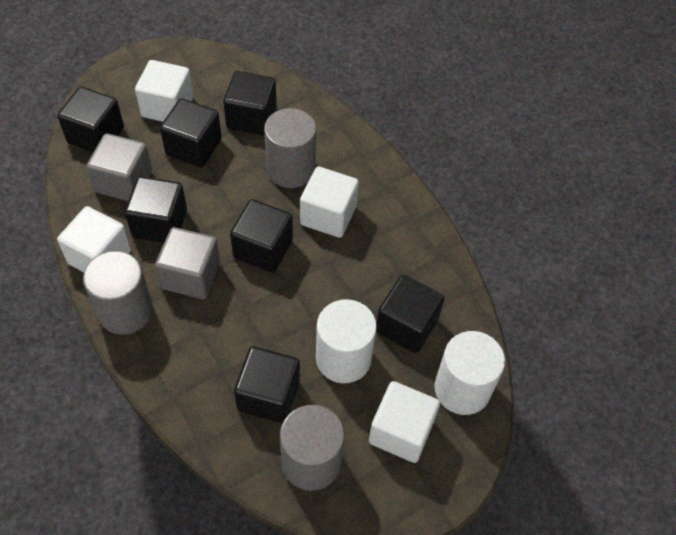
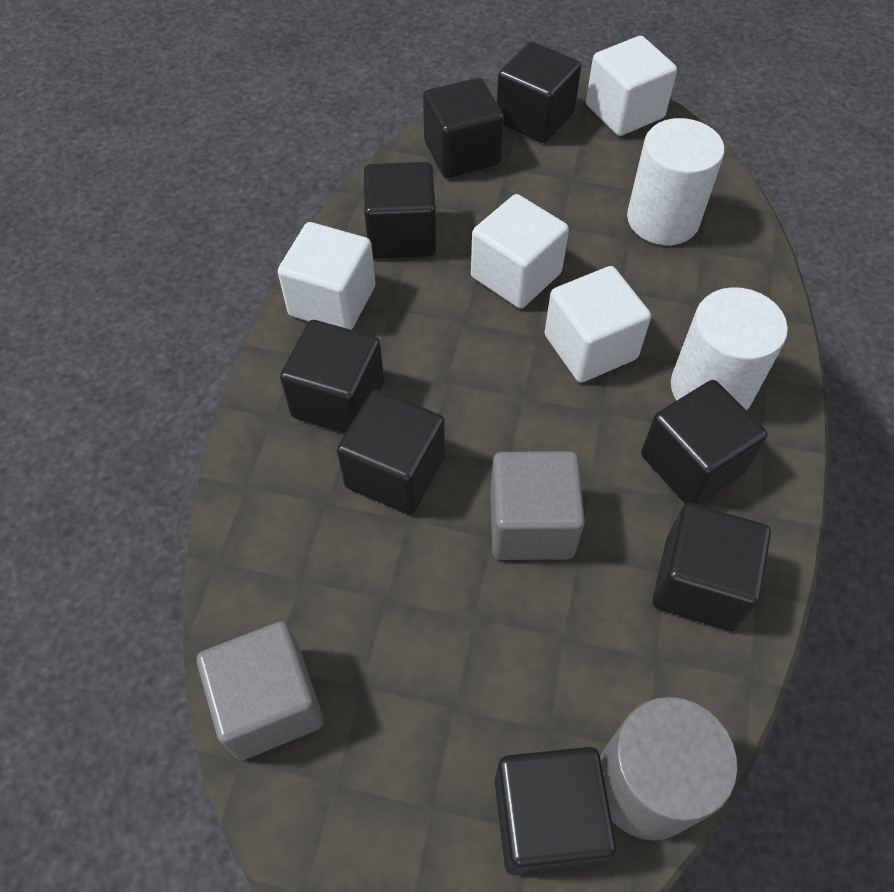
black cube: [57,86,124,152] [125,176,187,243] [160,98,222,167] [223,71,277,136] [230,199,293,273] [234,346,300,423] [376,275,445,353] = 7 -> [280,320,384,434] [337,390,445,514] [364,162,436,259] [423,78,504,178] [495,747,616,876] [497,42,581,143] [641,380,767,505] [652,503,771,631] = 8
grey cylinder: [83,251,153,335] [264,108,316,188] [280,405,344,491] = 3 -> [600,697,737,841] = 1

